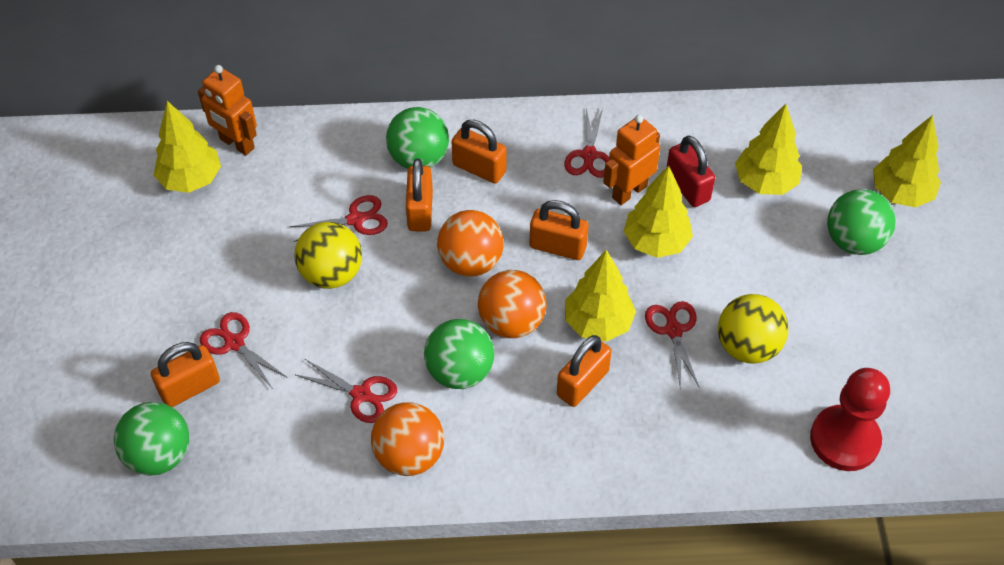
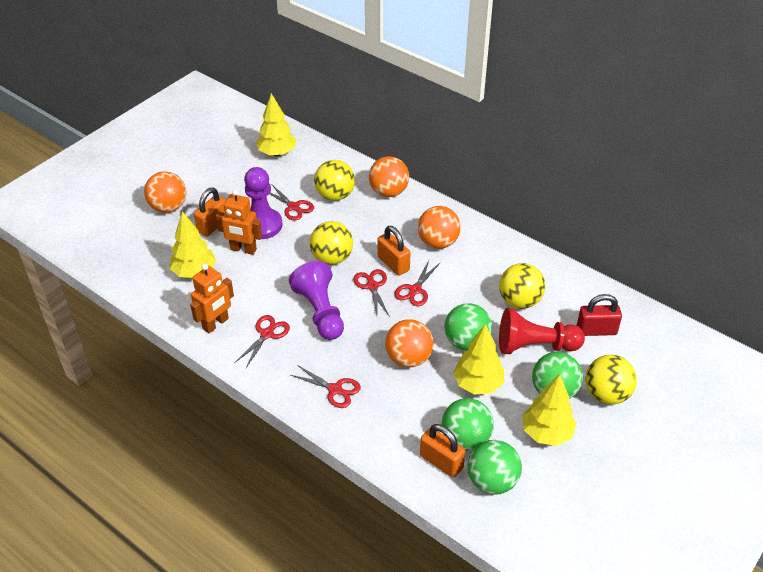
orange ball: [371,402,444,476] [437,210,504,277] [478,270,547,338] = 3 -> [144,171,186,213] [369,156,409,197] [385,319,433,368] [418,206,461,249] = 4
orange padlock: [151,342,220,407] [406,159,433,231] [452,120,507,184] [530,200,589,260] [557,335,612,407] = 5 -> [194,188,226,236] [378,226,410,276] [420,424,465,478] = 3
purple pawn: none = 0 -> [244,167,282,239] [289,261,344,340] = 2
yellow ball: [294,222,362,289] [718,294,788,364] = 2 -> [309,221,353,265] [314,160,355,201] [499,263,545,309] [586,355,637,405] = 4
yellow tree: [154,101,221,193] [565,250,636,342] [623,165,693,258] [735,104,802,195] [873,115,941,207] = 5 -> [170,211,216,278] [256,93,297,156] [453,324,504,394] [522,374,577,446] = 4

